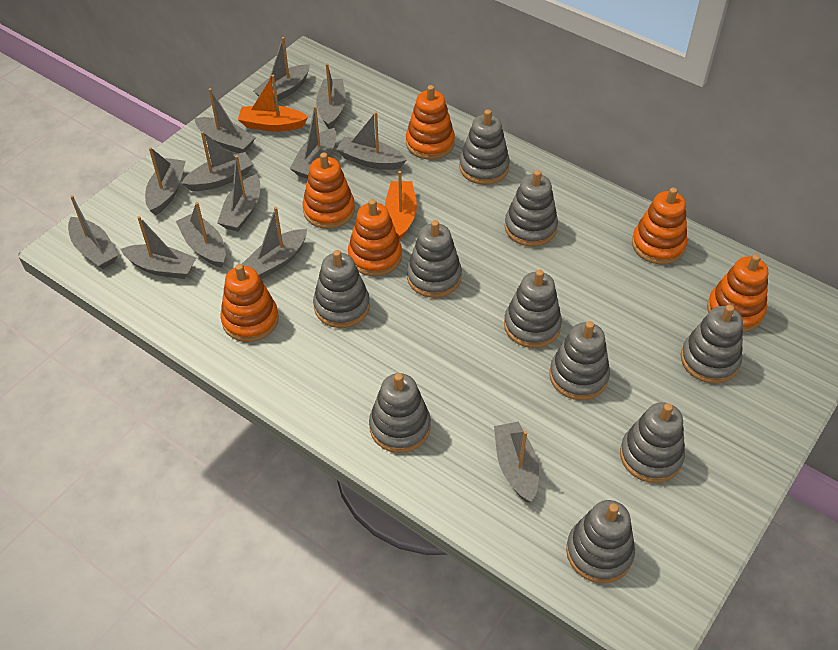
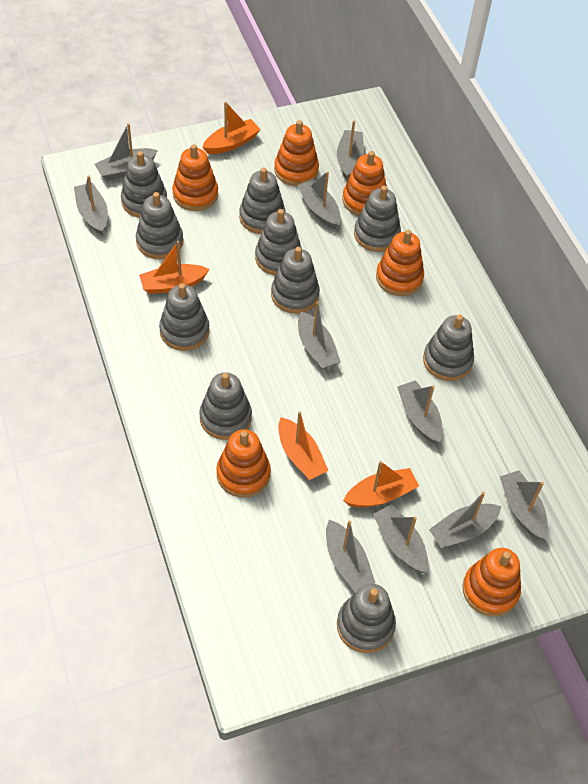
grey boat: [68,195,118,269] [121,216,196,279] [145,147,186,215] [176,202,226,268] [182,131,253,191] [195,88,256,153] [217,155,260,231] [242,207,307,279] [253,37,310,102] [290,106,336,179] [316,63,346,129] [336,112,407,170] [494,422,539,503] = 13 -> [74,175,108,235] [95,123,158,181] [297,171,341,229] [298,302,341,370] [326,520,375,592] [337,121,364,180] [373,504,428,573] [397,380,443,444] [429,492,501,548] [500,471,548,540] = 10
orange boat: [238,75,308,131] [385,171,417,240] = 2 -> [139,241,210,294] [202,101,261,154] [278,411,328,480] [343,461,419,507] = 4

